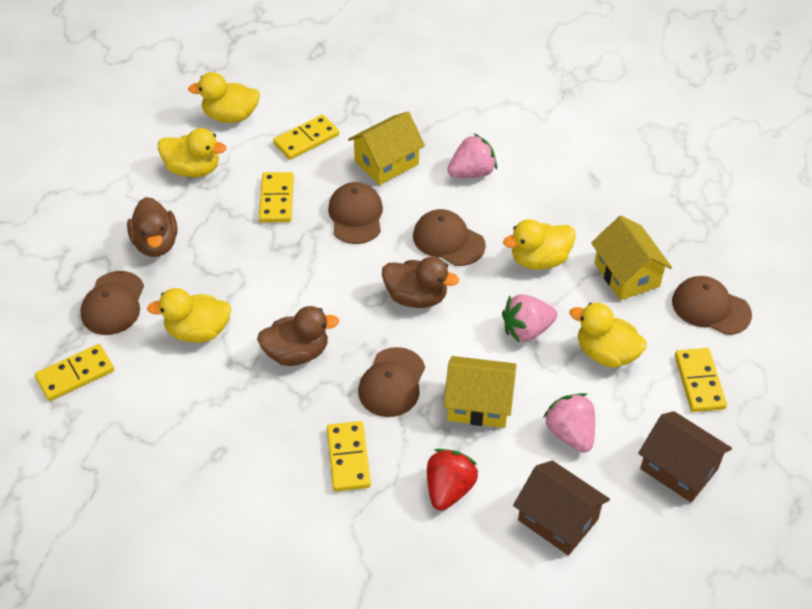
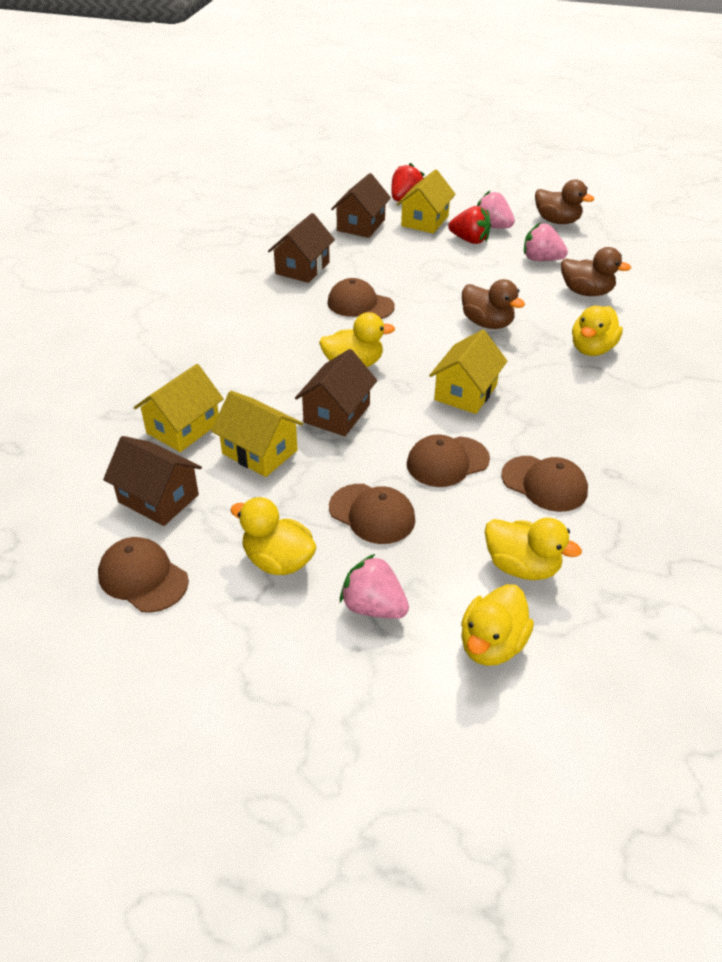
brown house: [513,460,610,555] [638,411,732,502] = 2 -> [103,436,202,526] [268,213,335,283] [295,349,377,436] [331,173,391,238] = 4
red strawberry: [427,449,478,511] = 1 -> [391,163,424,201] [448,206,491,244] = 2
yellow domino: [35,344,114,401] [259,172,294,223] [273,115,339,160] [327,421,371,491] [675,348,727,412] = 5 -> none = 0
yellow house: [348,112,425,185] [443,356,516,428] [591,216,672,300] = 3 -> [134,364,224,452] [211,391,303,477] [397,169,456,234] [429,330,507,414] = 4

